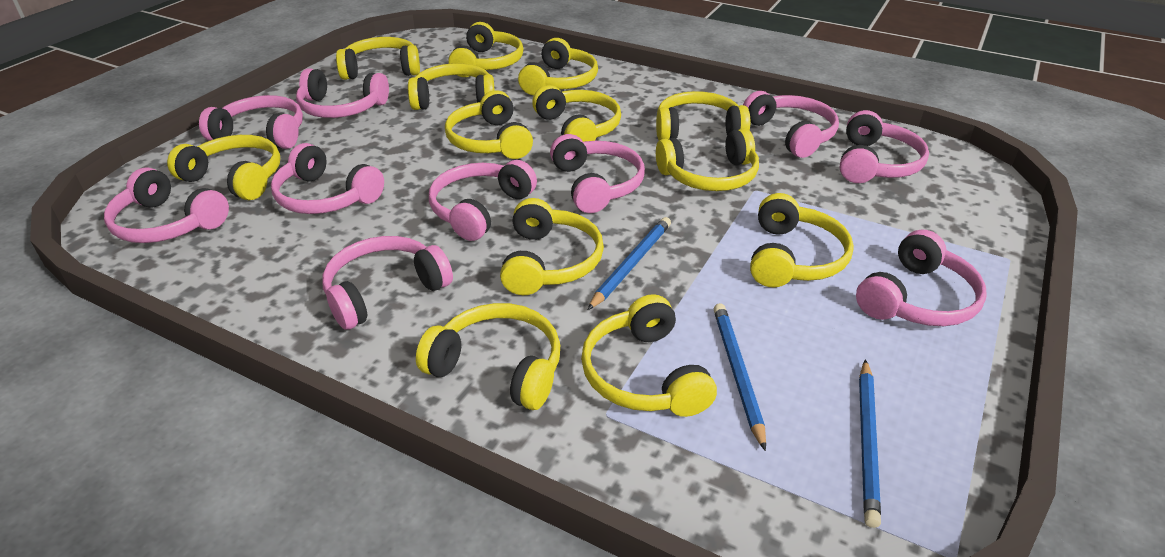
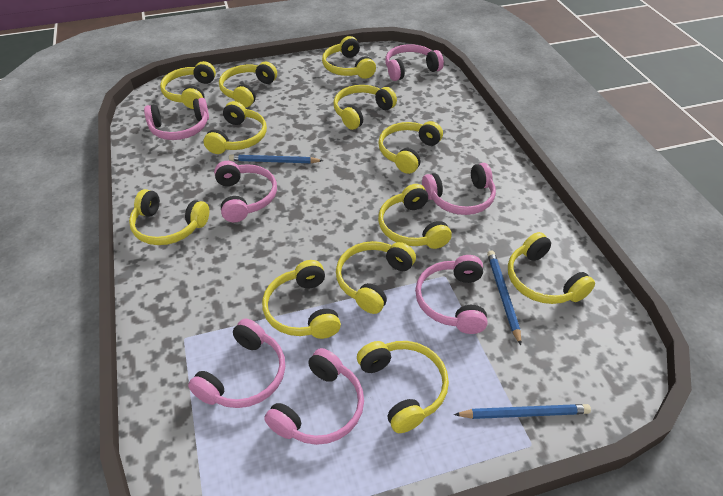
pink headphones: [104,167,229,243] [199,95,303,149] [271,143,384,214] [296,68,389,118] [322,236,453,330] [429,160,537,241] [550,134,645,213] [743,91,839,158] [840,110,929,183] [856,230,987,326] = 10 -> [144,98,209,140] [188,319,285,408] [214,161,277,222] [264,348,364,445] [385,44,444,81] [415,255,487,334] [422,163,496,215] = 7
yellow headphones: [167,135,280,200] [336,37,420,80] [408,63,495,110] [416,303,560,410] [445,90,533,159] [448,22,523,77] [500,198,604,295] [518,38,598,95] [532,85,621,142] [581,294,717,417] [656,91,750,141] [656,129,759,191] [750,193,854,287] = 13 -> [129,189,209,245] [160,61,216,109] [204,101,267,154] [219,61,277,107] [262,260,341,339] [322,36,376,79] [333,85,397,130] [336,241,416,314] [357,341,449,433] [378,121,443,174] [378,184,452,249] [508,232,595,304] = 12

